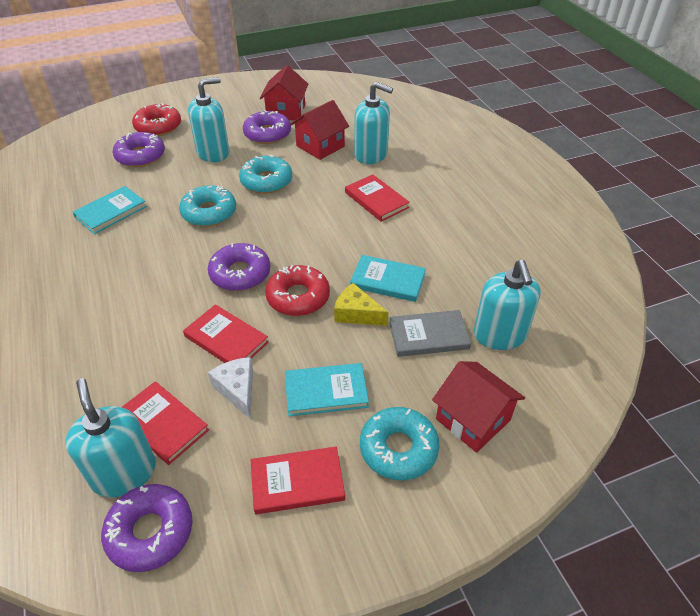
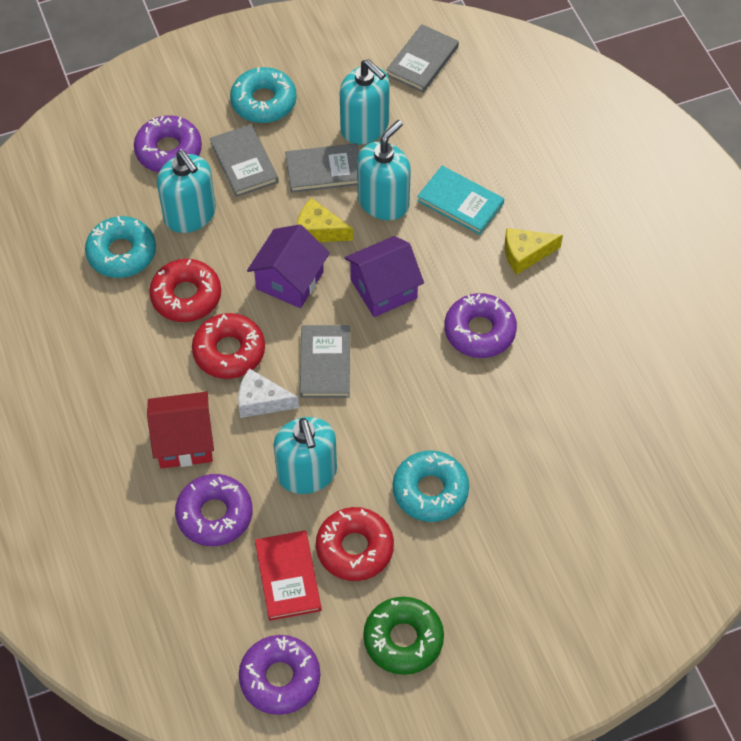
green donut: none = 0 -> [363,597,444,675] = 1
grey book: [389,310,471,357] = 1 -> [210,124,279,197] [285,143,359,193] [300,325,350,398] [386,24,459,93] = 4
purple house: none = 0 -> [247,224,330,308] [344,236,424,317] = 2
red book: [121,381,209,465] [183,304,269,363] [251,446,345,514] [345,174,410,222] = 4 -> [255,530,322,621] = 1
red donut: [132,103,181,136] [265,265,330,316] = 2 -> [149,259,221,322] [192,313,265,379] [316,507,394,581] = 3
red house: [260,65,308,121] [290,100,349,160] [432,361,525,453] = 3 -> [147,392,214,468] = 1
turquoise book: [73,186,147,234] [285,363,369,416] [350,255,426,302] = 3 -> [417,166,504,235] = 1
yellow cheese: [334,283,388,326] = 1 -> [297,198,353,242] [505,228,563,275] = 2

